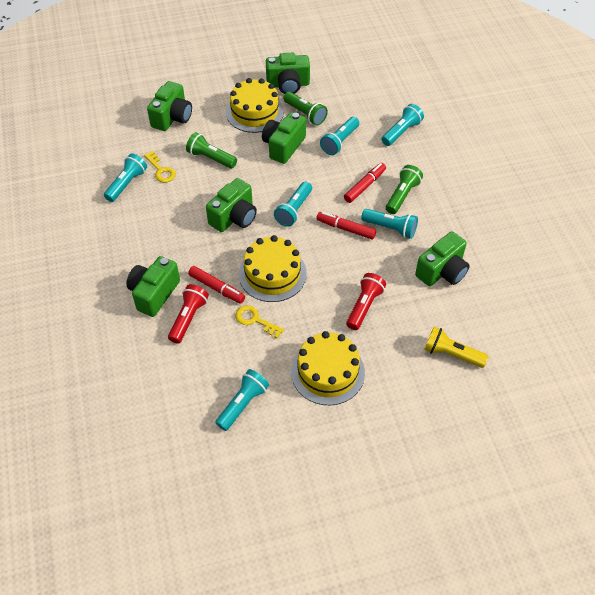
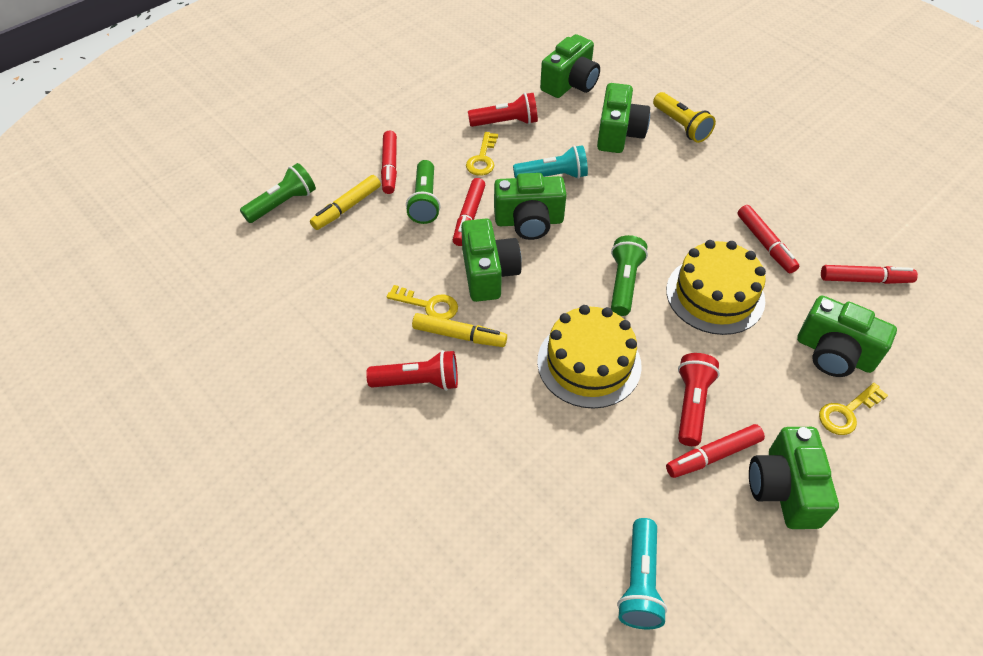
red flashlight: [168,284,209,344] [346,273,386,330] = 2 -> [366,350,458,391] [468,93,538,127] [678,353,720,446] = 3
red marker: [188,266,245,304] [316,212,376,240] [344,163,386,203] = 3 -> [381,131,397,194] [453,178,485,246] [666,424,765,478] [737,205,799,273] [821,265,918,284] = 5
turquoise flashlight: [104,153,147,202] [215,369,269,431] [274,182,312,227] [320,117,359,155] [361,209,418,239] [382,104,424,146] = 6 -> [513,145,588,179] [617,518,667,629] = 2
yellow cake: [226,78,284,133] [239,235,307,302] [291,331,365,405] = 3 -> [537,305,642,409] [666,240,766,335] = 2
yellow key: [144,151,176,183] [235,305,284,338] = 2 -> [387,285,458,320] [466,132,498,176] [819,383,888,435] = 3
yellow marker: none = 0 -> [310,175,381,230] [412,313,507,347] = 2

